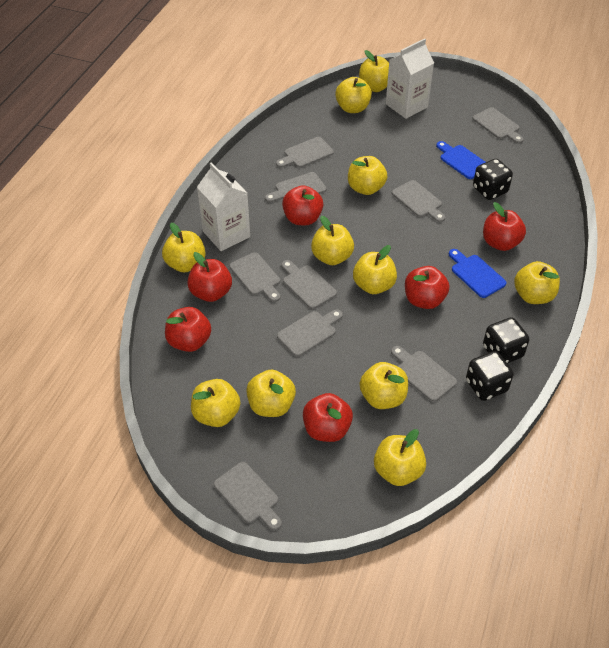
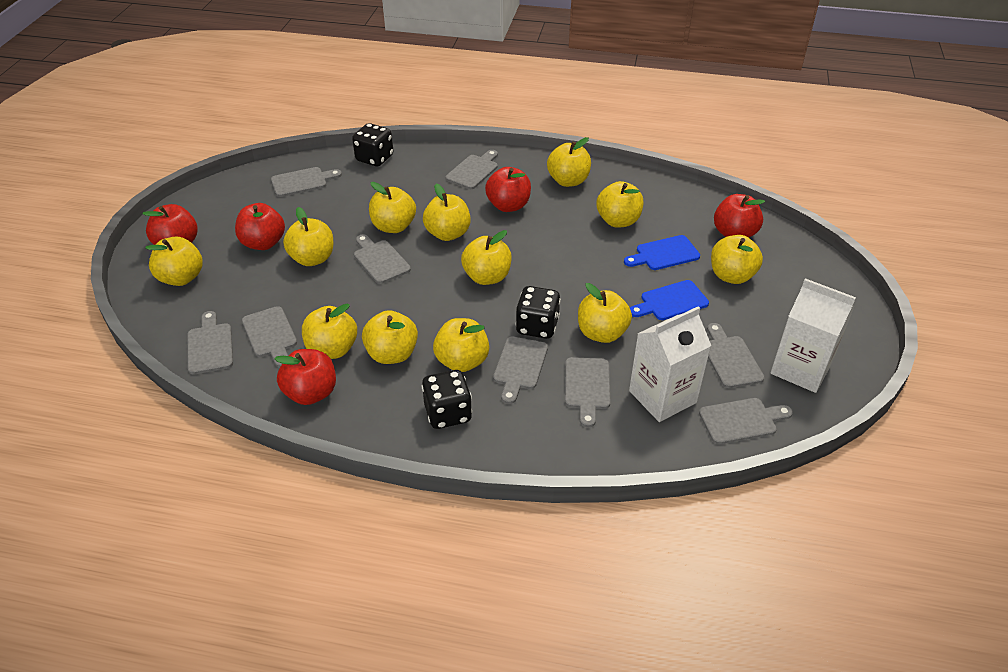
red apple: [165,307,211,352] [187,252,232,302] [282,185,323,225] [303,393,353,442] [405,266,449,309] [483,202,526,251] = 6 -> [142,204,198,245] [235,203,285,250] [275,349,336,405] [485,167,531,212] [714,194,765,238] = 5
yellow apple: [162,223,206,273] [191,379,240,427] [246,370,296,417] [311,216,354,265] [335,77,372,113] [348,156,387,195] [353,245,397,294] [359,50,389,92] [360,362,408,409] [374,429,426,486] [514,261,560,304] = 11 -> [145,237,203,286] [283,207,333,266] [302,303,357,359] [362,310,418,364] [369,182,416,233] [423,184,470,241] [433,318,489,372] [461,230,512,285] [547,137,591,187] [578,283,632,343] [597,181,643,227] [711,235,763,284] = 12

